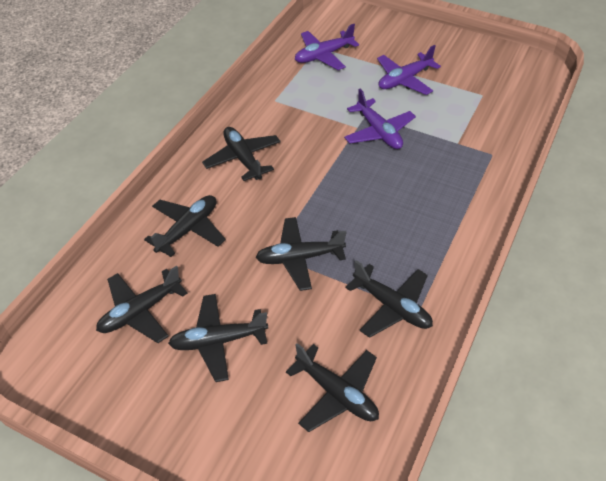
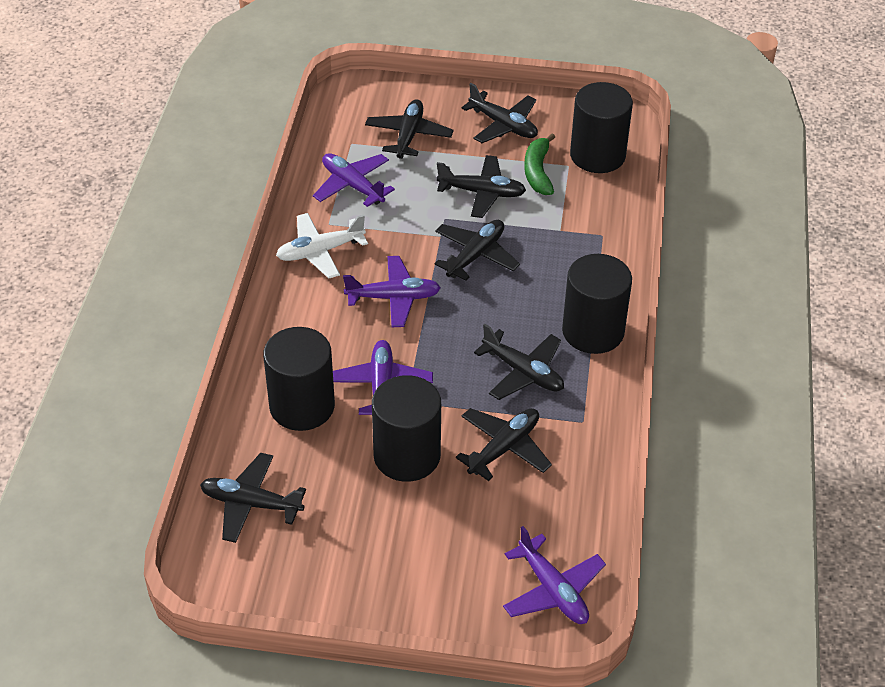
black cylinder: none = 0 -> [263,327,335,431] [372,375,441,482] [562,254,632,354] [570,82,633,173] = 4
green banana: none = 0 -> [524,134,555,195] = 1
purple plane: [295,24,359,70] [344,89,416,149] [377,45,441,95] = 3 -> [313,153,395,207] [333,340,433,415] [343,256,441,327] [503,526,606,624] = 4
white plane: none = 0 -> [276,213,368,279] = 1

